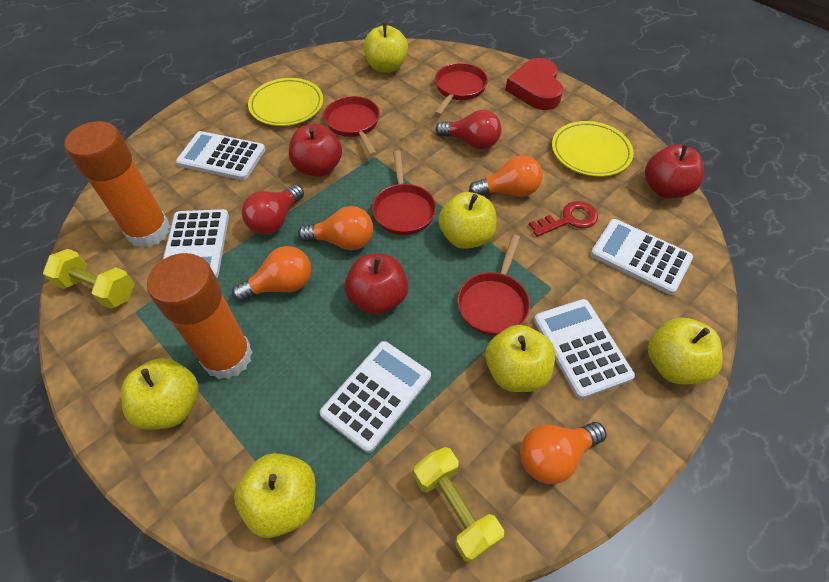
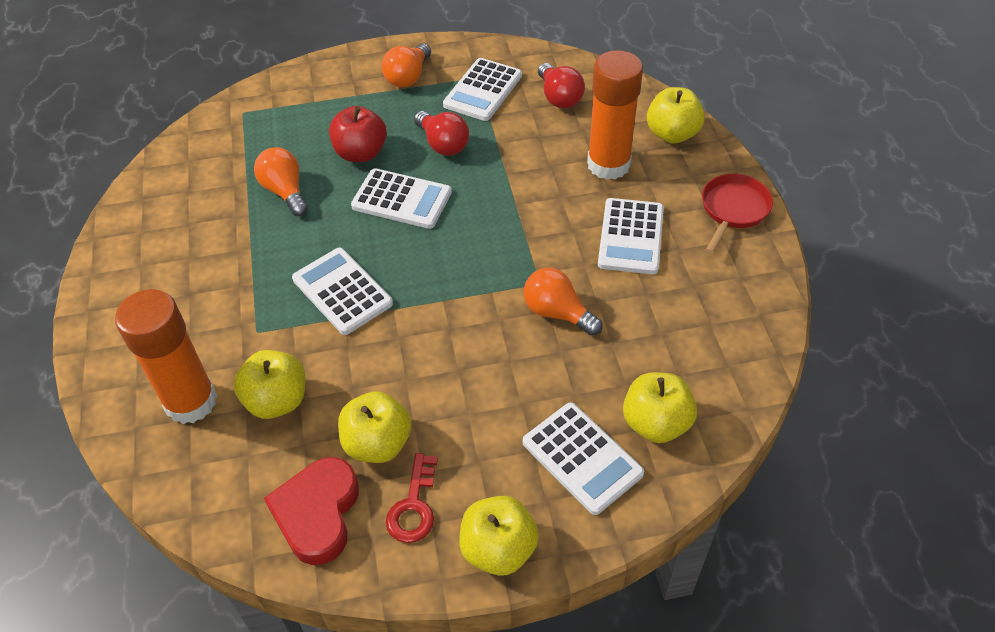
orange light bulb: [232,246,311,302] [298,206,373,250] [469,155,543,197] [520,422,607,484] = 4 -> [254,147,308,216] [382,44,431,87] [524,268,603,336] = 3
red apple: [289,124,342,177] [345,254,408,315] [645,144,704,198] = 3 -> [329,106,387,162] = 1
red pan: [323,96,380,156] [372,150,436,235] [435,63,488,116] [457,235,530,335] = 4 -> [702,174,773,254] = 1
yellow apple: [121,358,198,430] [234,453,316,538] [363,23,408,73] [438,192,497,249] [485,325,555,392] [648,318,723,385] = 6 -> [233,350,305,419] [338,391,412,463] [459,496,539,576] [623,372,697,443] [647,87,705,144] = 5
yellow dumbbell: [43,249,134,309] [414,447,504,563] = 2 -> none = 0
yellow plate: [248,78,323,126] [552,121,634,177] = 2 -> none = 0

